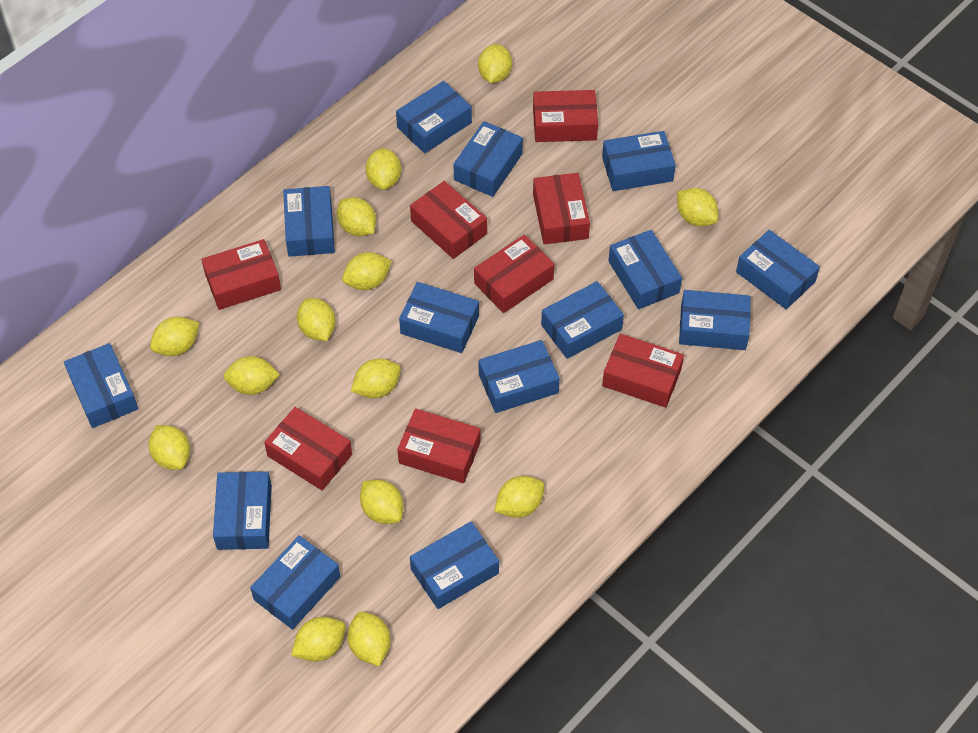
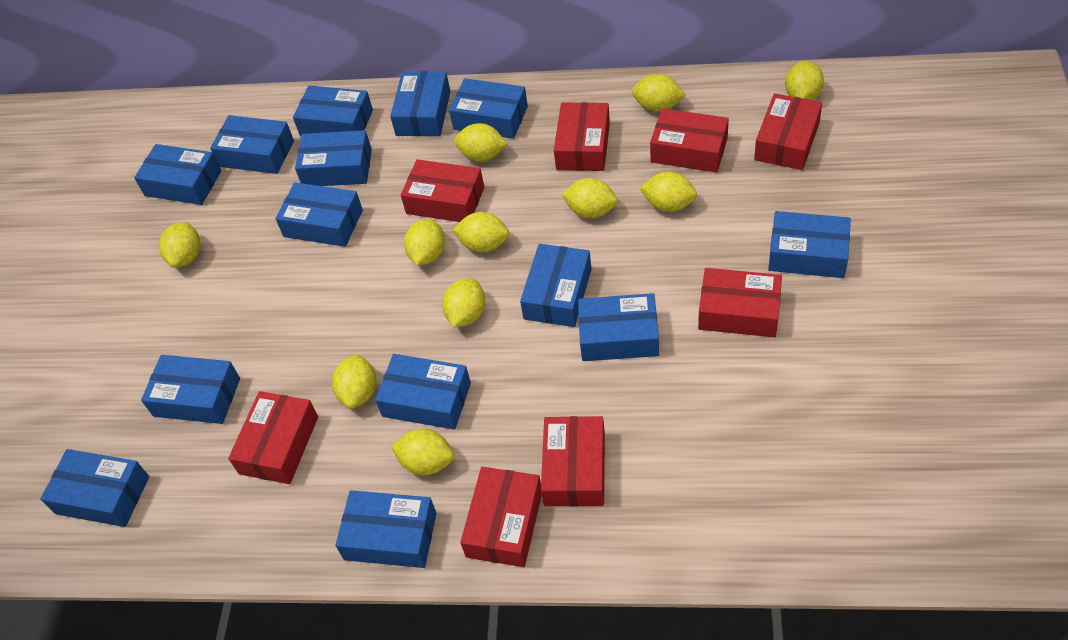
yellow lemon: [149,425,190,470] [150,317,199,356] [224,356,280,395] [291,617,346,662] [297,298,336,341] [337,197,376,236] [342,252,392,290] [347,612,390,666] [351,358,401,398] [360,480,404,524] [365,148,401,190] [478,44,512,83] [494,476,545,518] [677,188,719,226] = 14 -> [159,222,200,268] [332,354,376,409] [391,429,454,475] [404,219,445,266] [442,278,485,328] [452,212,509,252] [454,123,507,162] [561,178,618,218] [632,74,685,112] [639,171,697,212] [785,61,824,100] = 11

